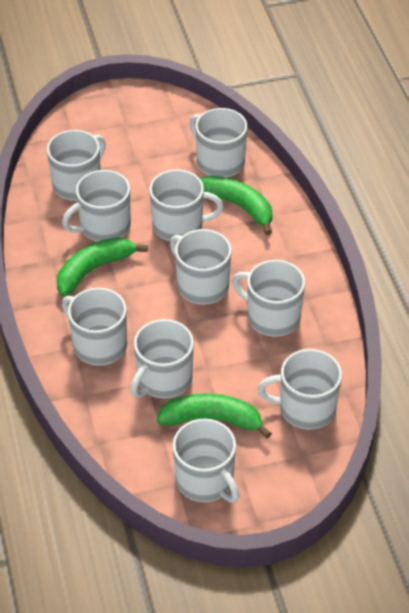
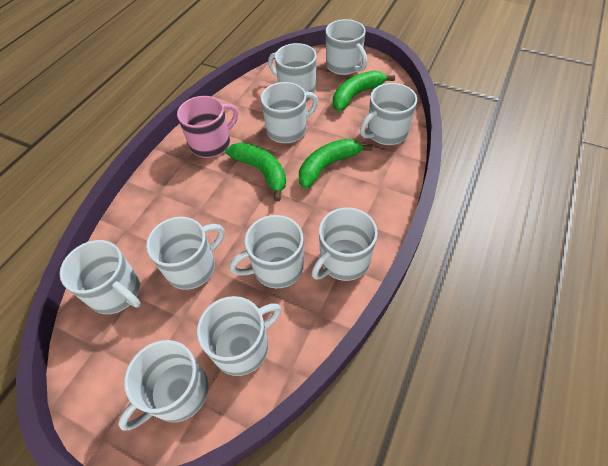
pink mug: none = 0 -> [177,96,238,158] = 1

